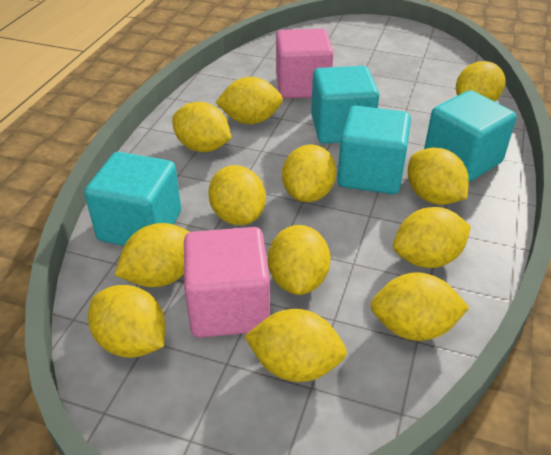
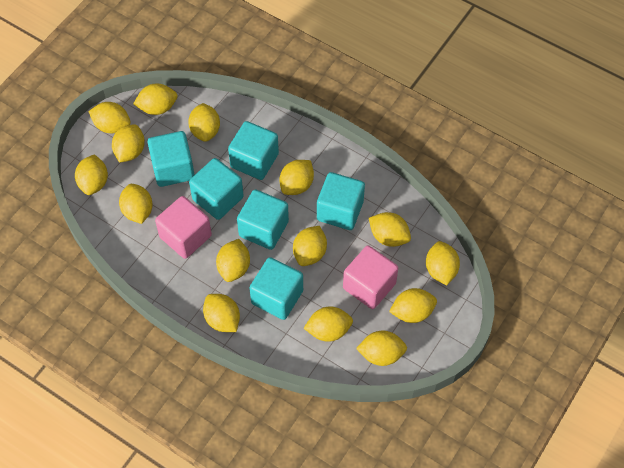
turquoise cube: [84,152,181,246] [311,66,379,144] [337,106,411,194] [424,90,516,182] = 4 -> [147,131,195,187] [189,158,244,220] [228,121,279,180] [237,190,289,250] [249,257,303,320] [317,172,365,230] = 6
yellow lemon: [88,285,165,358] [115,223,189,287] [172,102,232,152] [208,165,266,225] [215,77,283,124] [244,309,347,382] [268,225,331,295] [282,144,336,202] [370,272,469,341] [393,207,471,268] [408,148,469,205] [456,61,505,102] = 12 -> [75,154,108,195] [88,102,131,133] [112,124,145,163] [119,184,152,224] [133,83,178,115] [188,103,220,142] [203,294,240,332] [216,239,250,282] [280,160,314,195] [293,226,327,266] [304,306,353,342] [356,330,407,366] [369,212,411,247] [389,288,437,323] [426,241,460,285] = 15

